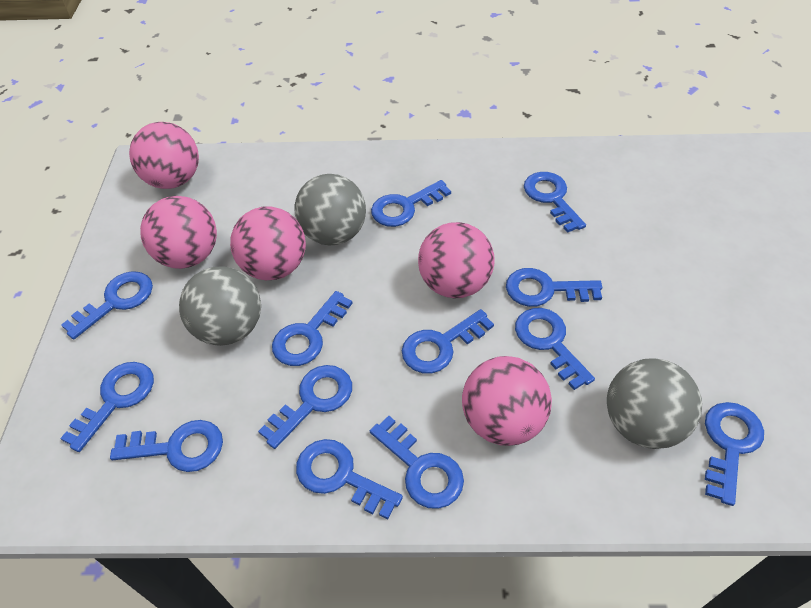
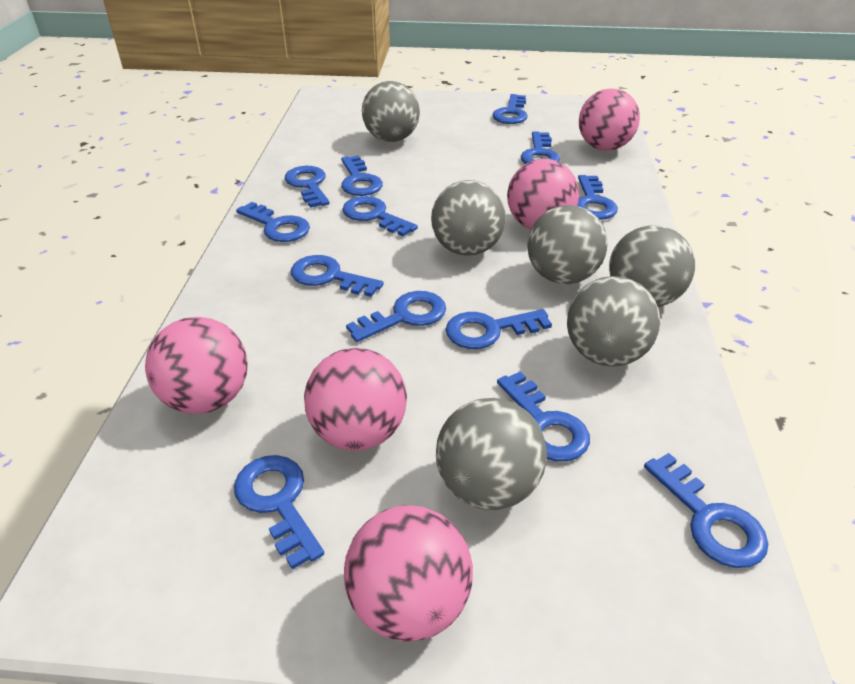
grey ball: [179,267,261,346] [294,174,366,246] [607,358,702,449] = 3 -> [362,81,420,142] [431,180,506,256] [436,398,547,510] [527,205,608,284] [567,276,661,367] [609,225,695,307] = 6

